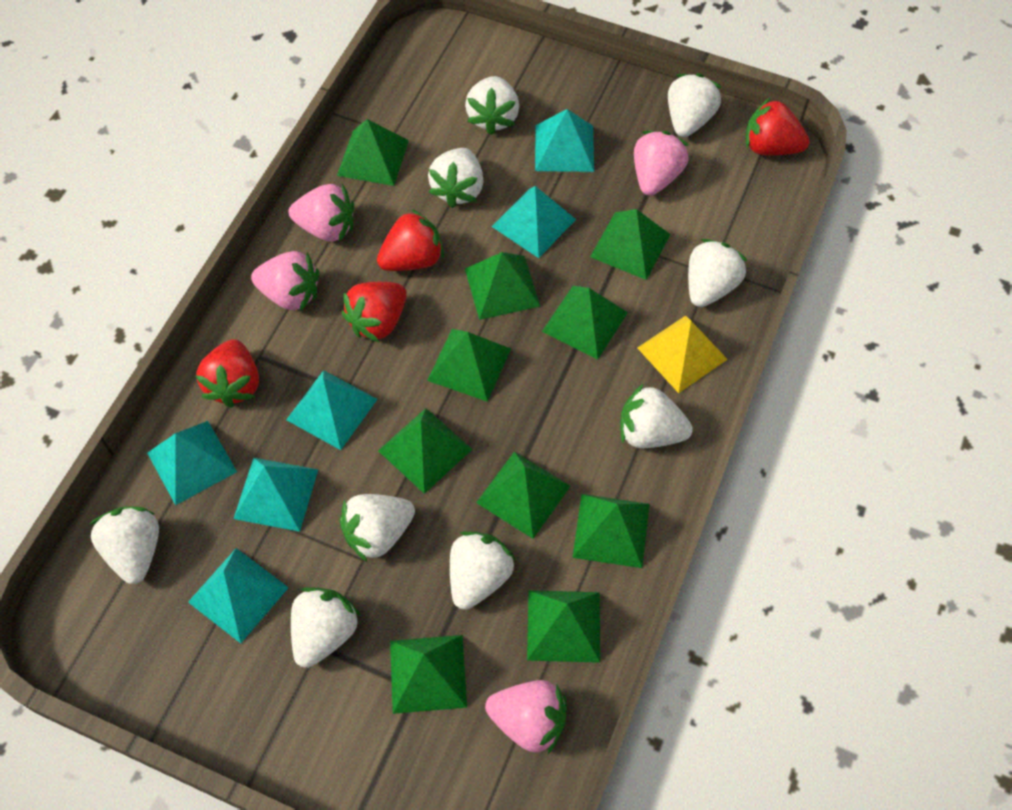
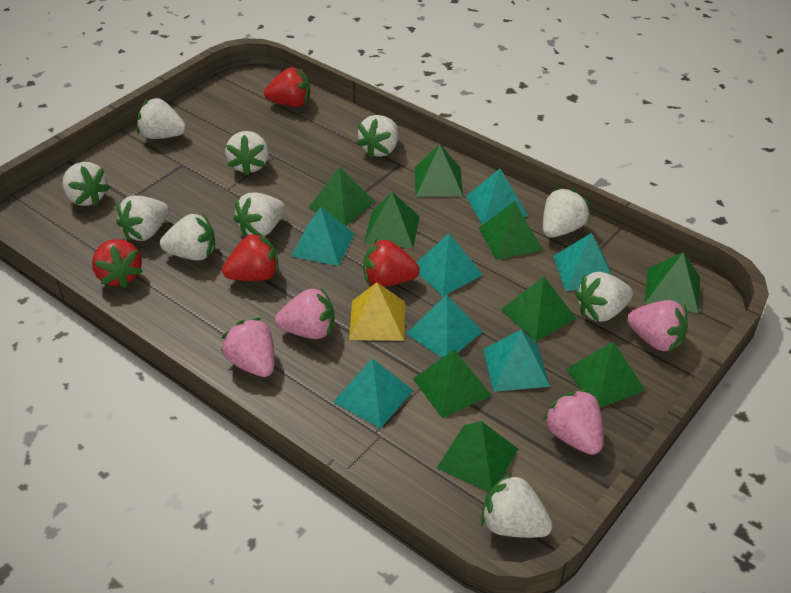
green pyramid: [337,119,409,186] [378,408,473,494] [390,635,467,714] [427,329,511,402] [465,252,540,320] [476,452,570,539] [527,590,600,663] [542,286,628,360] [573,494,649,568] [590,209,671,280] = 10 -> [308,167,375,226] [364,192,420,248] [413,349,492,418] [414,144,463,197] [437,421,518,492] [479,201,543,260] [501,276,577,341] [566,342,645,408] [644,252,700,313] = 9
turquoise pyramid: [147,421,237,505] [188,548,289,643] [234,458,318,532] [286,370,377,450] [491,186,576,258] [535,109,594,172] = 6 -> [291,207,354,266] [333,358,413,428] [406,294,483,358] [416,233,483,296] [466,169,528,225] [483,330,550,392] [553,233,612,291] = 7
white strawberry: [89,506,159,584] [291,587,361,668] [340,494,415,562] [428,148,483,208] [450,531,516,610] [465,76,519,135] [620,384,693,448] [668,73,721,137] [688,239,747,307] = 9 -> [62,162,110,206] [116,196,169,241] [137,98,186,139] [160,214,215,261] [225,131,269,176] [234,193,285,237] [356,115,398,158] [481,473,553,538] [543,188,590,238] [575,272,633,322] = 10

